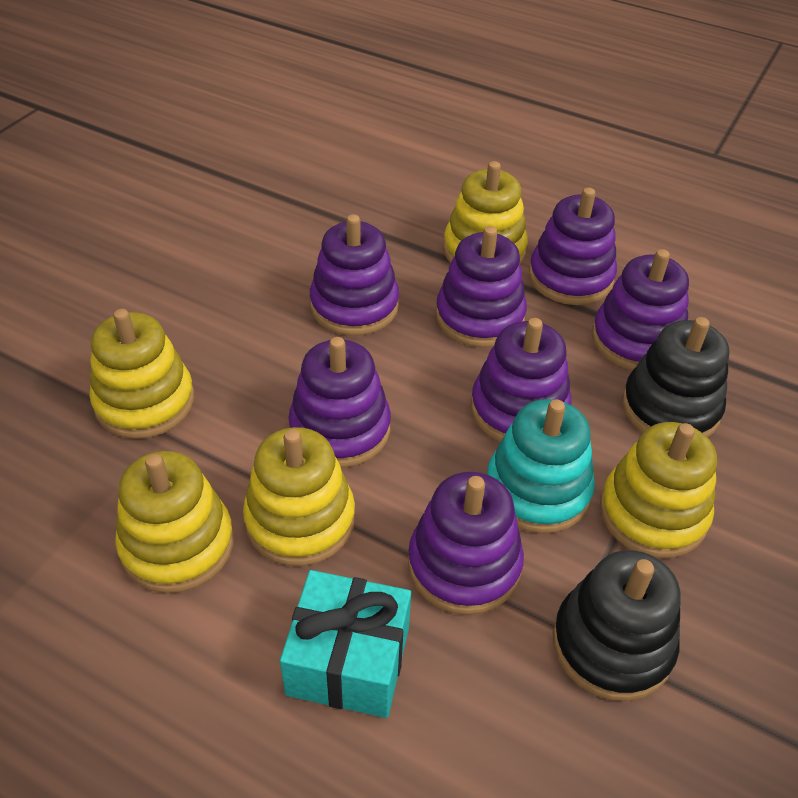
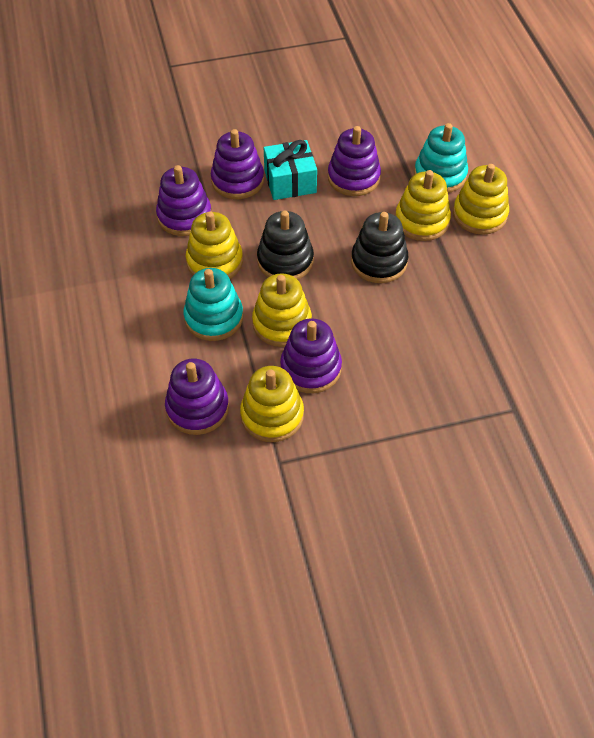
purple stacking toy: [288,337,391,468] [310,214,399,336] [408,472,524,615] [436,226,527,348] [471,318,572,442] [529,187,617,305] [592,249,689,370] = 7 -> [156,165,212,236] [165,359,229,435] [211,129,264,199] [280,318,342,393] [328,126,381,196] = 5
turquoise stacking toy: [487,399,595,534] = 1 -> [184,268,243,341] [414,123,468,193] = 2

